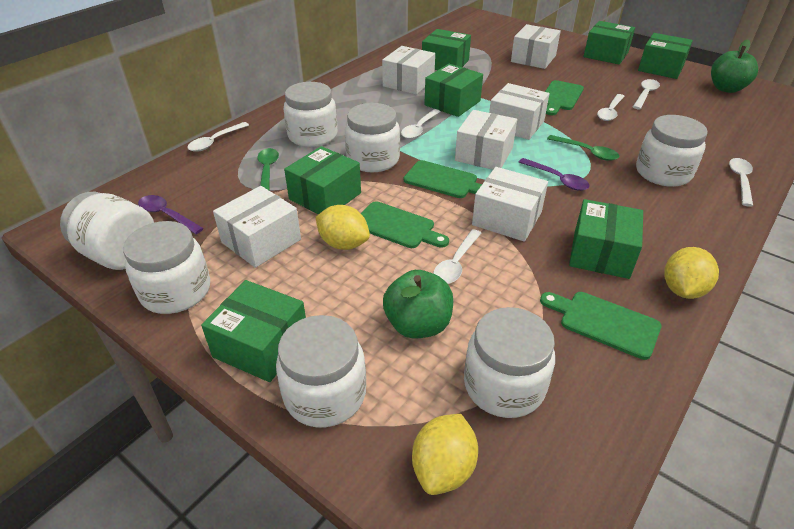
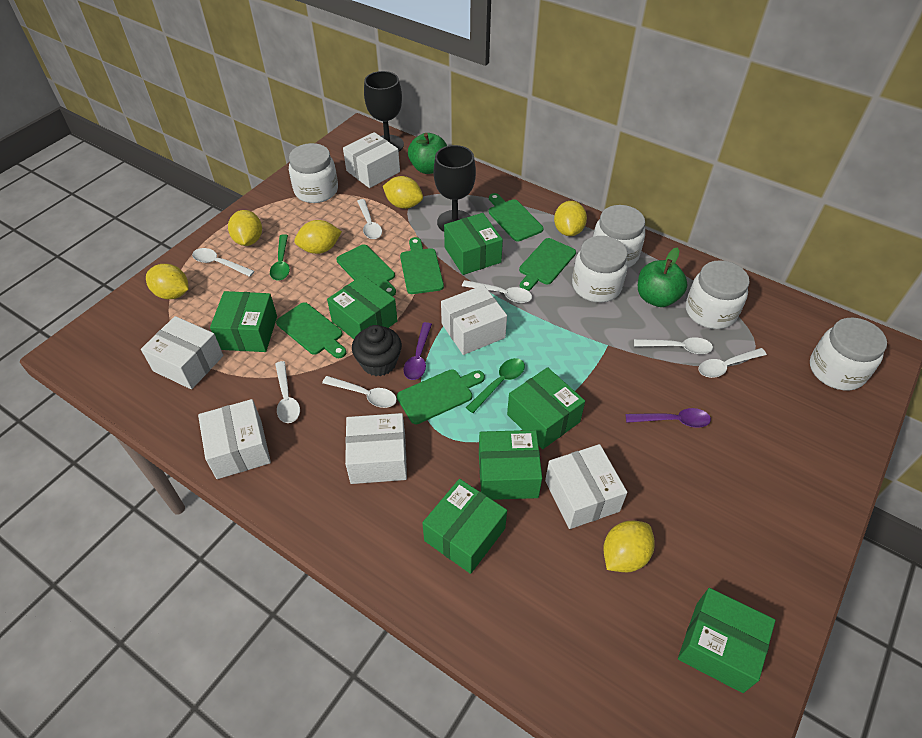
black cupcake: none = 0 -> [352,325,402,376] = 1
black goblet: none = 0 -> [364,71,404,151] [433,145,476,232] = 2
green cutting board: [361,201,449,248] [404,160,482,198] [540,292,661,360] [545,80,584,115] = 4 -> [276,302,346,358] [336,244,396,296] [397,369,485,424] [400,237,444,294] [489,193,544,242] [519,238,576,291] = 6
white jar: [60,192,154,270] [123,221,210,314] [276,315,366,427] [284,82,338,147] [345,103,400,172] [464,307,555,418] [636,115,708,187] = 7 -> [289,143,338,203] [572,236,628,302] [593,205,645,268] [686,260,750,329] [810,317,887,390] = 5
white spoon: [187,122,249,152] [401,109,441,139] [433,229,481,284] [597,94,625,121] [633,79,660,109] [729,158,753,207] = 6 -> [192,248,255,277] [275,361,300,423] [322,376,397,408] [357,199,382,239] [462,280,532,303] [634,337,713,354] [699,348,767,378] = 7
yellow lemon: [316,205,370,250] [412,414,478,495] [664,247,719,299] = 3 -> [146,264,189,299] [228,210,262,246] [294,220,342,254] [383,176,423,209] [554,201,587,236] [603,521,655,572] = 6

